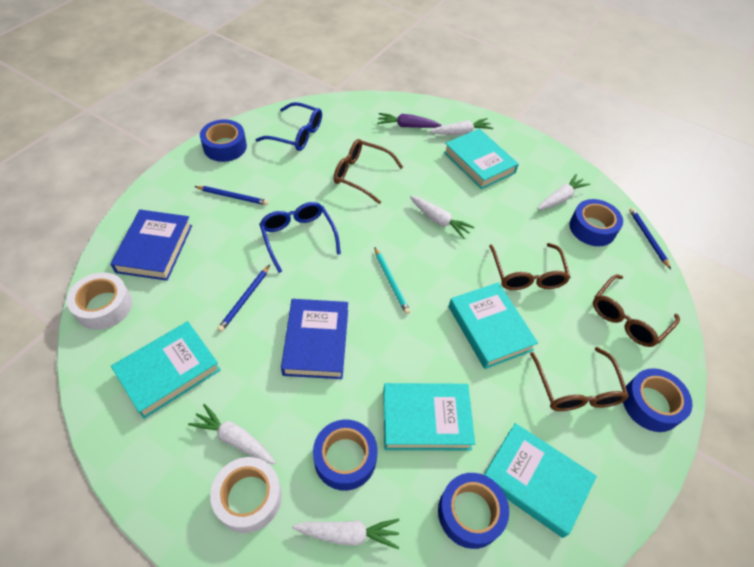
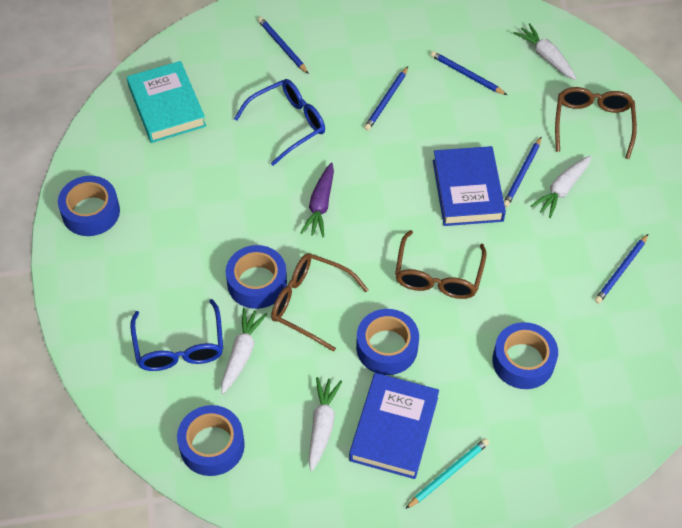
blue pencil: [194,186,269,205] [217,265,270,332] [629,208,671,269] = 3 -> [258,17,309,74] [364,67,408,130] [430,51,507,95] [504,137,541,207] [595,234,648,304] = 5
brown glasses: [334,139,403,204] [489,243,571,290] [530,347,629,411] [593,274,680,347] = 4 -> [271,254,368,352] [395,230,486,299] [555,87,637,159] = 3
turquoise book: [111,321,221,419] [383,383,475,450] [444,129,519,189] [449,282,538,369] [484,423,597,538] = 5 -> [127,61,206,143] = 1
white carrot: [188,404,276,464] [292,519,400,549] [410,196,475,239] [430,118,494,135] [537,174,590,210] = 5 -> [221,307,267,394] [308,377,342,471] [514,23,576,80] [531,156,591,218] = 4
white tape: [67,272,132,330] [210,457,282,533] = 2 -> none = 0

